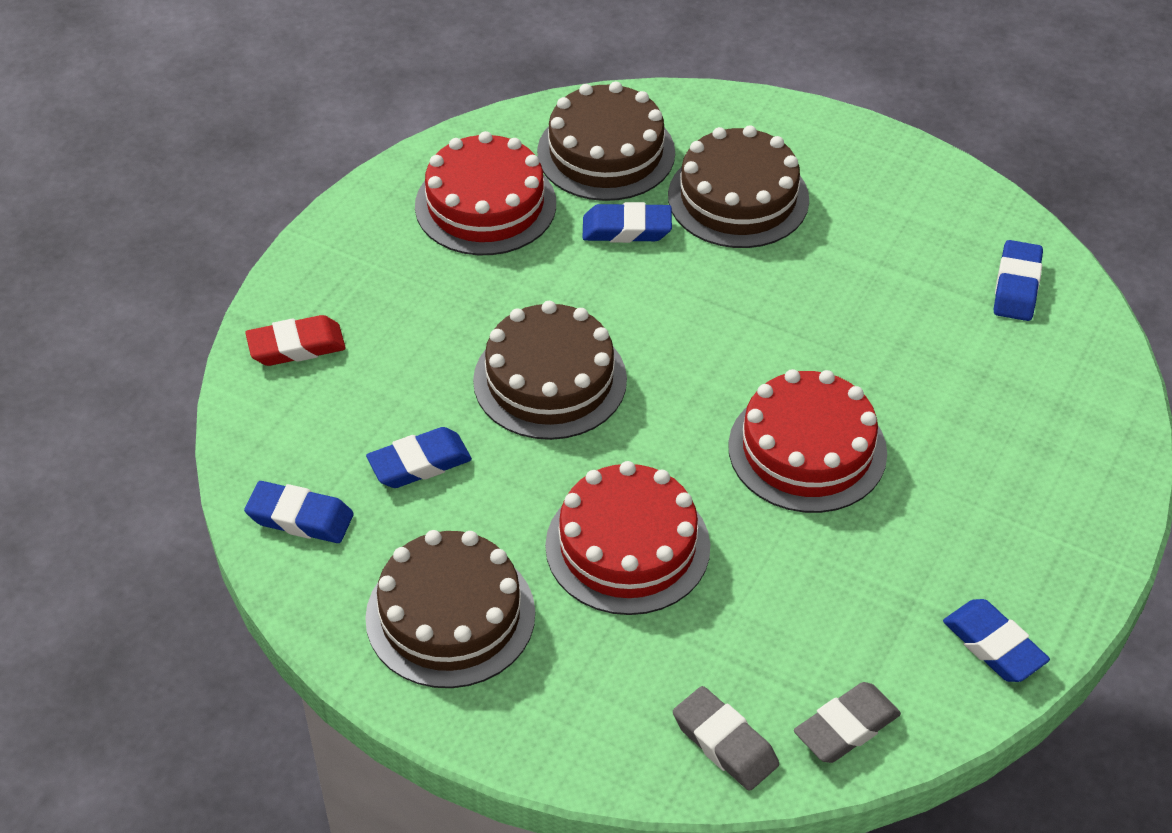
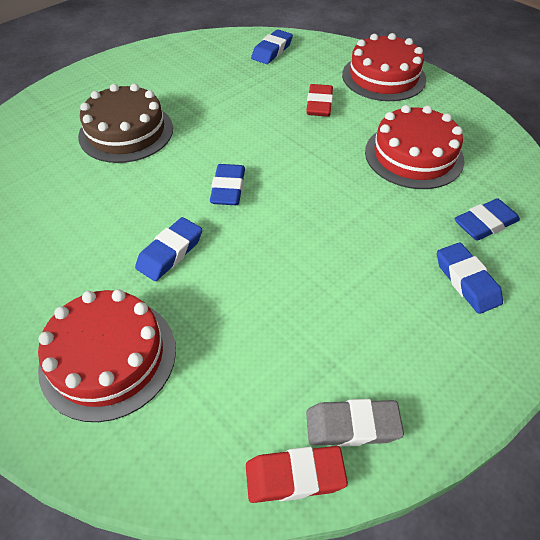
brown cake: [365,530,535,688] [473,301,627,440] [537,82,675,201] [668,125,809,248] = 4 -> [78,84,173,163] = 1
grey eraser: [673,686,779,791] [794,682,901,763] = 2 -> [306,399,404,446] = 1
red eraser: [245,315,346,366] = 1 -> [246,446,348,503] [306,84,333,117] = 2

